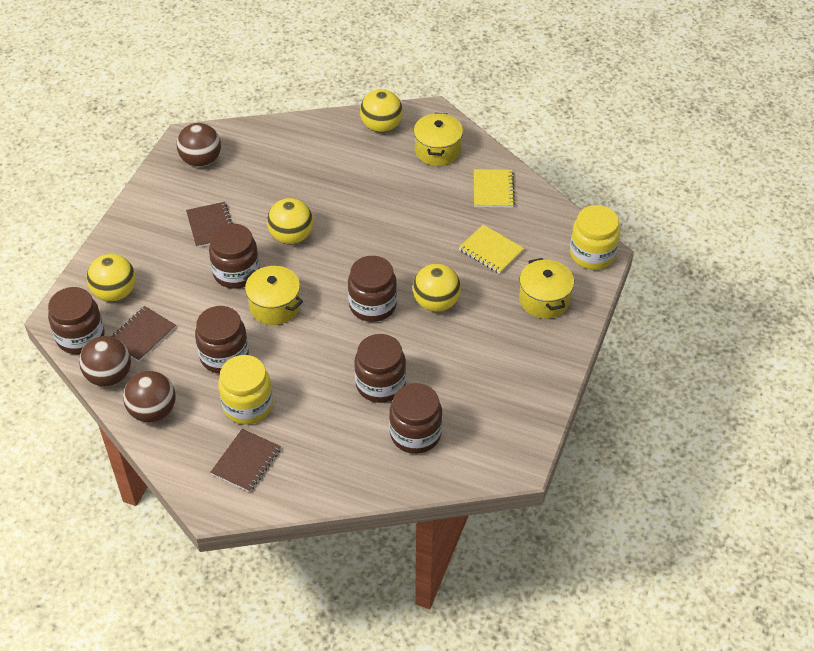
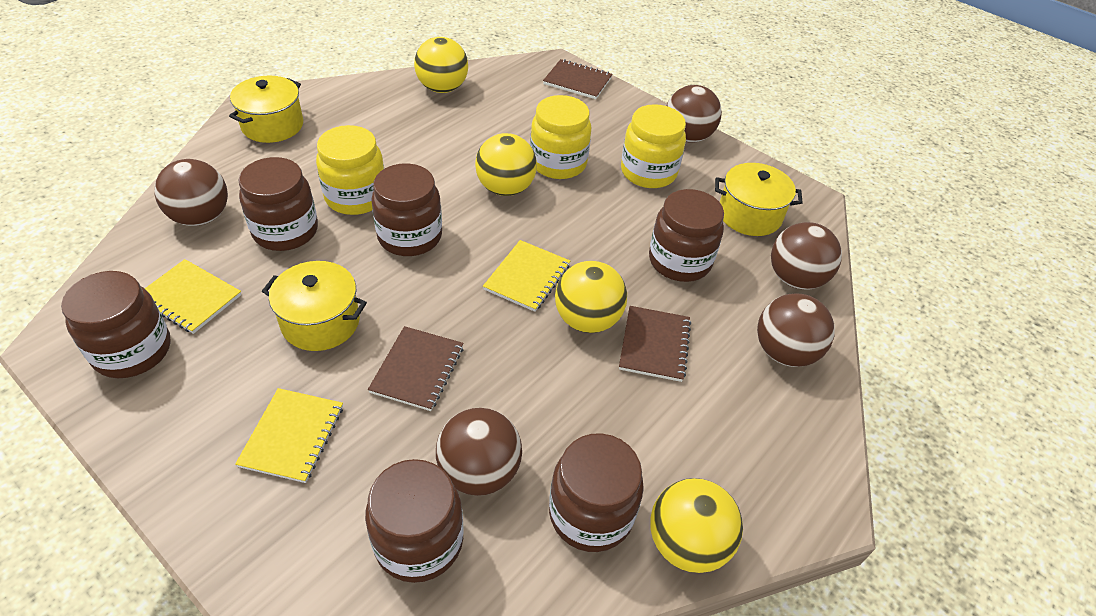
brown ball: [79,336,131,387] [123,371,176,422] [177,123,221,167] = 3 -> [154,159,228,226] [436,408,522,496] [666,85,722,143] [757,293,835,367] [771,222,842,290] = 5
yellow jar: [218,355,273,425] [570,205,620,270] = 2 -> [316,125,384,215] [530,95,591,179] [621,104,686,188] = 3
yellow notebook: [459,225,524,274] [474,169,515,208] = 2 -> [145,259,241,334] [235,388,343,483] [483,240,570,312] = 3

